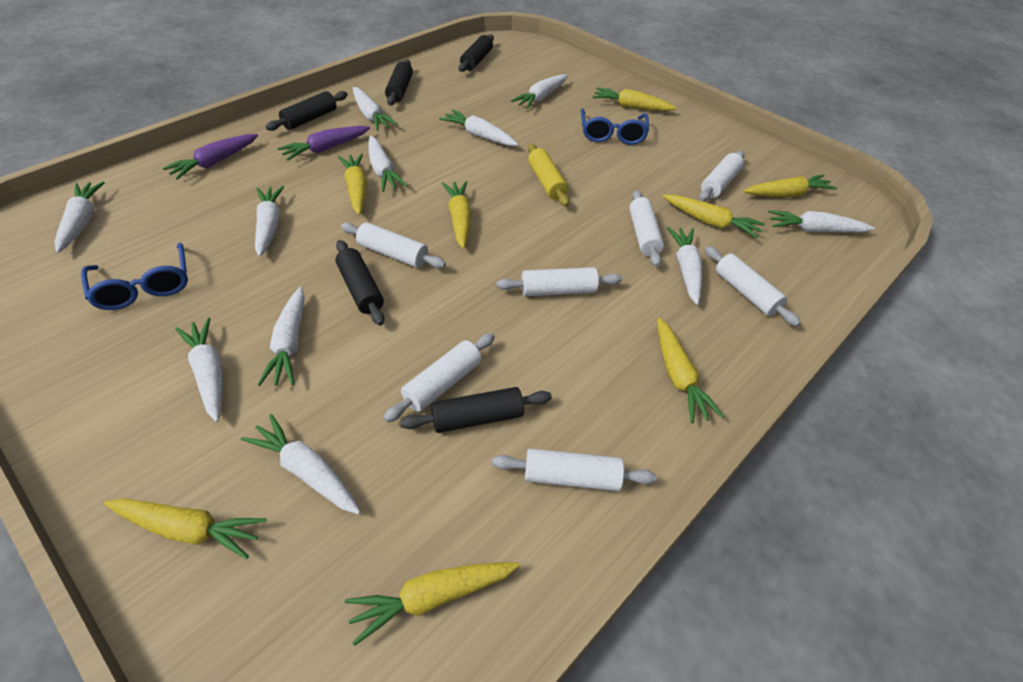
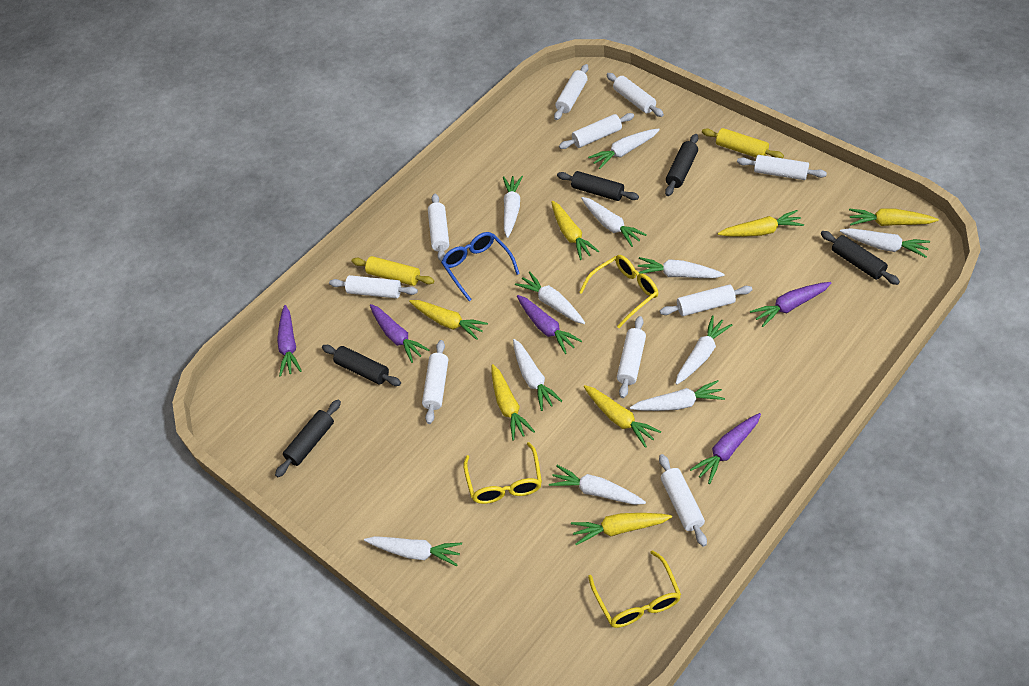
blue glasses: [81,243,188,310] [581,108,649,145] = 2 -> [441,232,520,301] = 1
purple carrot: [162,134,258,180] [277,126,370,161] = 2 -> [277,305,302,377] [370,304,429,363] [517,295,582,354] [690,413,761,484] [750,282,832,327] = 5
white rolling pin: [341,222,446,268] [383,333,495,422] [492,448,657,491] [496,267,622,296] [629,190,664,267] [699,151,745,201] [705,246,801,326] = 7 -> [329,275,418,298] [422,340,448,424] [428,194,449,262] [554,64,588,120] [559,113,634,149] [606,73,664,117] [617,316,646,398] [659,454,707,547] [660,285,753,316] [737,155,827,180] = 10
yellow carrot: [104,498,267,559] [338,153,367,215] [345,562,520,646] [442,181,472,249] [593,87,677,111] [658,318,724,423] [663,195,765,239] [744,174,837,197] = 8 -> [409,300,488,340] [491,364,535,441] [551,201,599,260] [571,513,672,545] [584,385,661,448] [718,210,804,237] [849,208,939,226] = 7
yellow glasses: none = 0 -> [464,442,542,504] [579,255,658,328] [588,550,681,628] = 3
yellow rolling pin: [528,143,569,207] = 1 -> [351,256,434,286] [702,128,784,158] = 2

